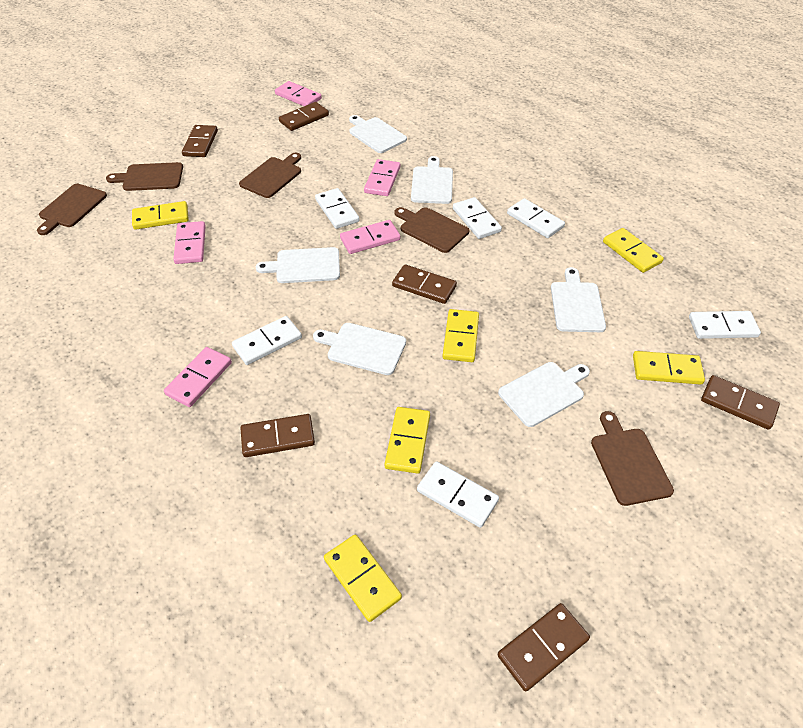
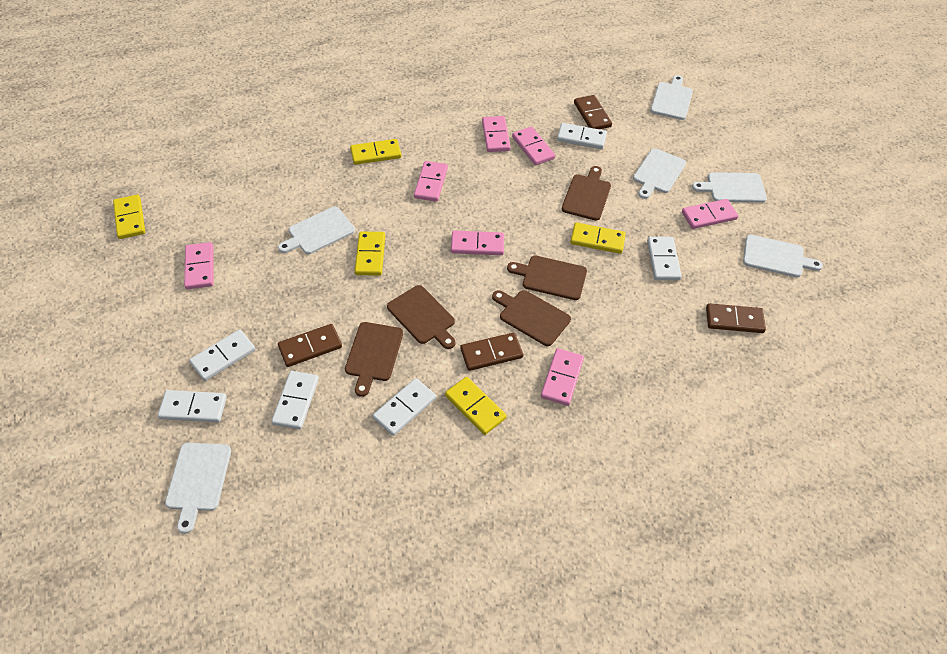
brown domino: [182,125,218,157] [241,414,315,457] [279,102,329,131] [392,264,457,304] [498,603,590,692] [701,375,780,430] = 6 -> [278,324,342,367] [460,333,523,371] [574,95,612,129] [706,303,766,333] = 4
pink domino: [164,347,232,407] [173,221,206,264] [275,81,322,106] [340,220,400,254] [364,159,400,196] = 5 -> [184,242,213,289] [414,161,448,202] [451,231,504,255] [482,116,511,152] [512,127,555,165] [541,348,584,406] [682,199,738,229] = 7
yellow domino: [132,201,189,230] [324,535,402,622] [385,407,430,474] [442,309,479,362] [603,228,664,273] [633,351,705,385] = 6 -> [113,195,145,239] [350,139,401,165] [355,232,385,276] [445,377,507,435] [570,223,626,254] = 5

